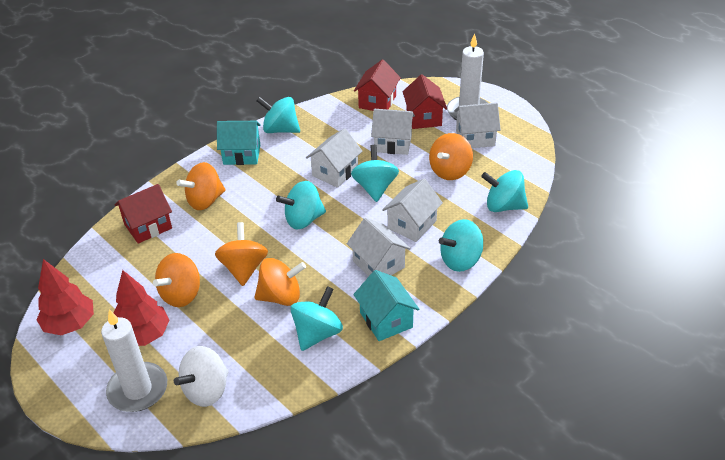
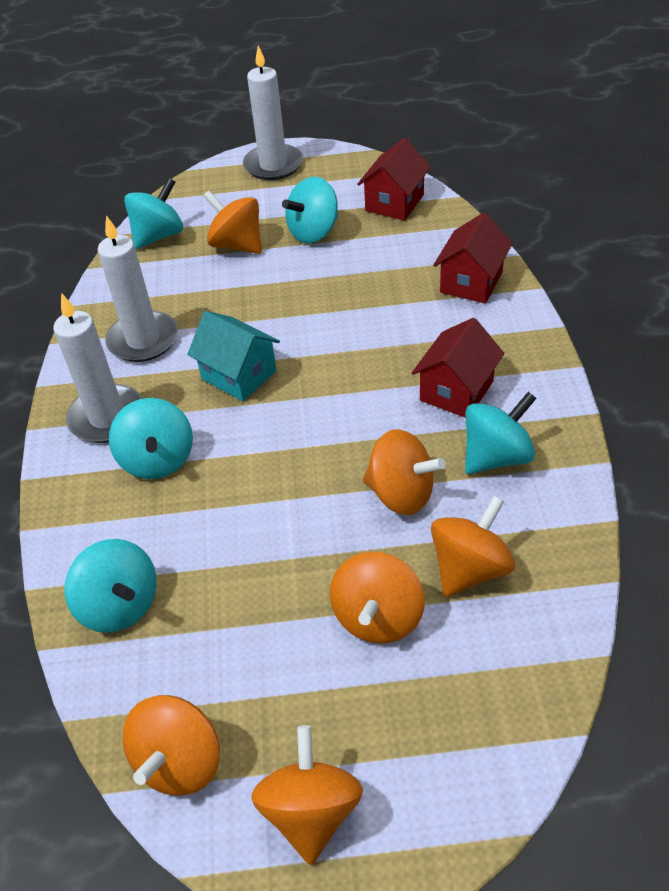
orange spinning top: [153,253,200,307] [176,162,226,210] [215,222,268,286] [254,258,306,306] [429,133,473,180] = 5 -> [123,695,220,796] [203,191,262,254] [251,725,363,865] [330,552,425,644] [363,429,445,515] [431,496,515,597] = 6
red tree: [36,259,94,336] [113,270,169,346] = 2 -> none = 0
turquoise house: [217,121,261,165] [353,270,419,341] = 2 -> [187,311,280,401] = 1
turquoise spinning top: [256,97,300,133] [276,181,326,229] [290,286,343,351] [351,145,399,202] [439,219,483,272] [481,170,528,212] = 6 -> [65,539,157,633] [109,398,193,479] [124,178,183,249] [282,177,338,244] [465,392,537,474] = 5
white candle: [101,309,167,412] [447,33,488,120] = 2 -> [53,293,143,443] [98,215,178,362] [243,46,303,180] = 3
white house: [306,128,362,188] [347,218,411,276] [371,109,415,155] [382,179,443,242] [454,102,501,148] = 5 -> none = 0
white spinning top: [174,346,229,407] = 1 -> none = 0

